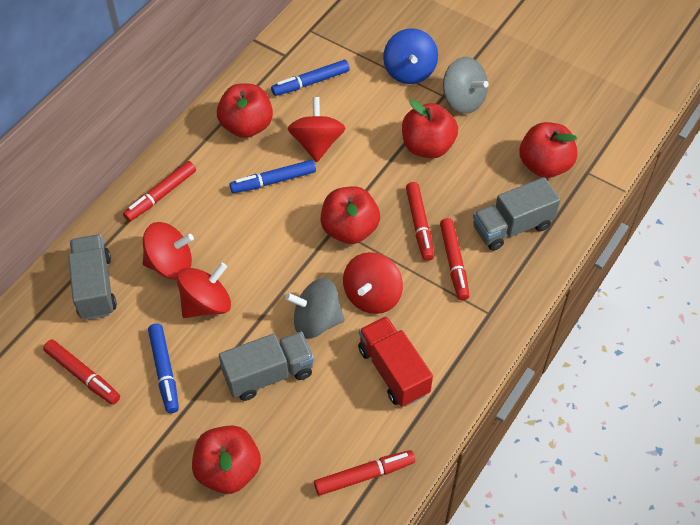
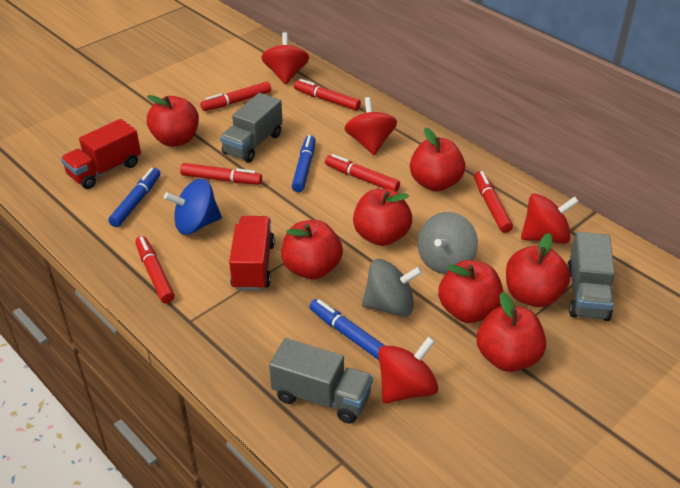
red apple: [192,425,261,494] [217,84,273,138] [321,186,380,244] [402,100,458,158] [519,122,578,178] = 5 -> [147,95,199,147] [281,220,343,279] [353,189,412,246] [410,128,465,191] [438,260,503,323] [477,292,546,372] [506,233,570,307] = 7
red marker: [43,339,120,405] [123,161,196,222] [314,450,415,496] [406,182,434,261] [440,218,470,300] = 5 -> [135,236,175,303] [180,163,262,184] [201,82,271,111] [294,79,361,111] [325,154,400,192] [474,171,513,233] = 6
red truck: [358,316,433,407] = 1 -> [61,119,141,189] [229,216,275,291] = 2

